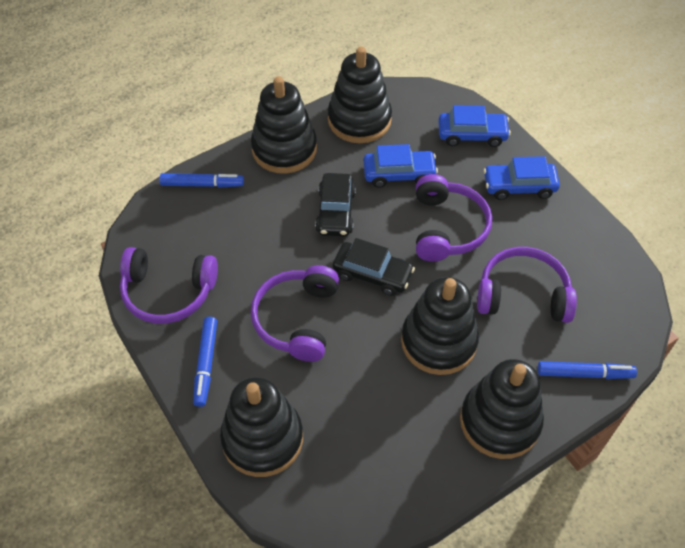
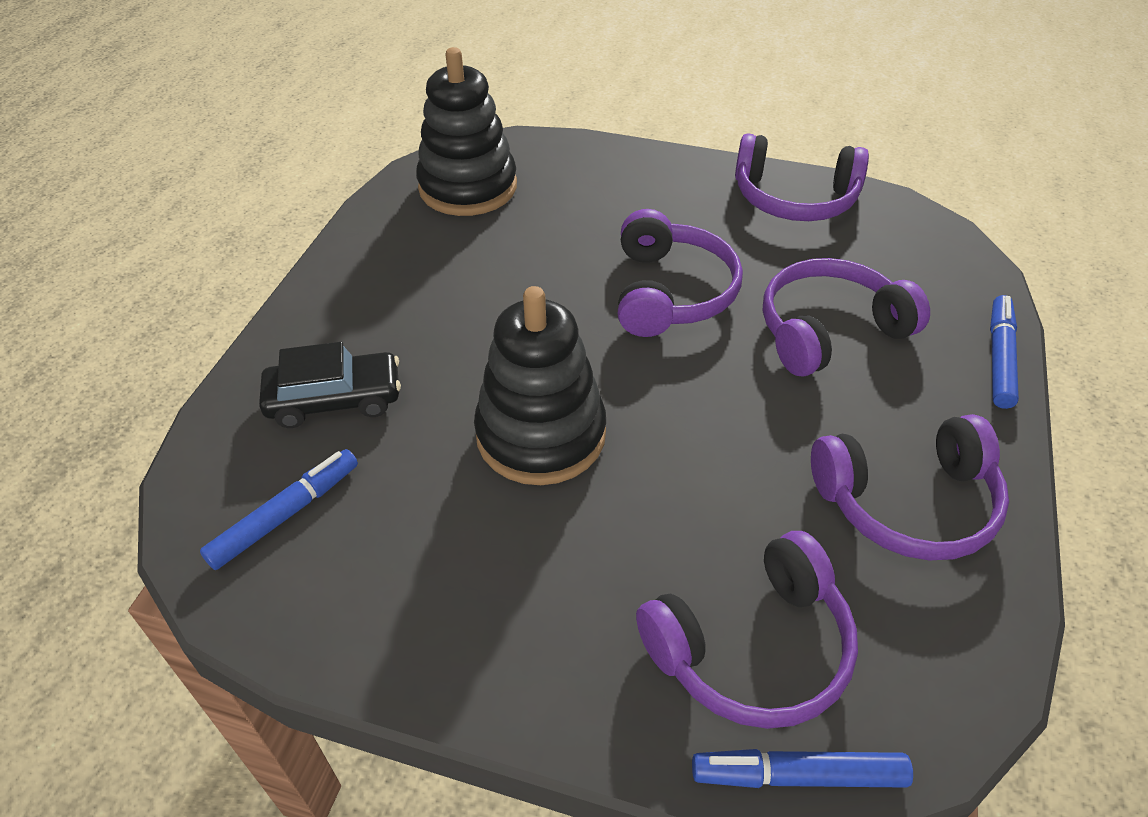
black car: [315,173,356,237] [333,238,415,296] = 2 -> [259,342,401,428] = 1
black stacking toy: [220,377,303,477] [251,76,317,174] [328,46,392,143] [401,277,479,375] [460,359,544,459] = 5 -> [416,47,517,216] [474,286,606,485] = 2
blue car: [363,144,438,188] [438,105,511,147] [483,156,560,200] = 3 -> none = 0
purple headphones: [120,247,218,324] [251,265,339,362] [416,174,492,262] [477,247,577,323] = 4 -> [618,209,743,337] [636,531,858,729] [735,134,869,221] [763,258,930,377] [811,414,1009,560] = 5

